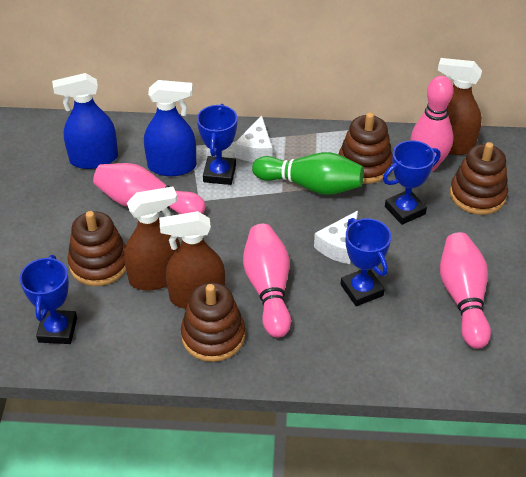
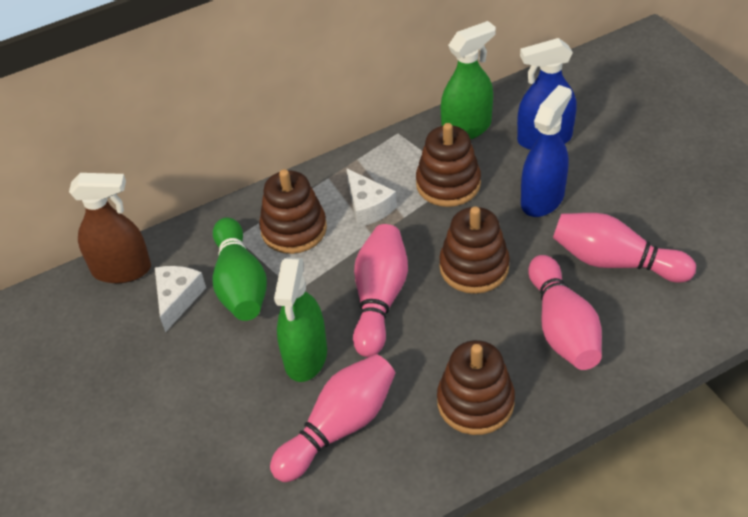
blue trophy: [20,255,77,344] [197,104,237,185] [341,218,391,306] [383,140,440,225] = 4 -> none = 0
brown spray bottle: [124,186,180,291] [159,211,225,309] [438,58,482,155] = 3 -> [69,173,151,283] = 1
green spray bottle: none = 0 -> [274,257,327,382] [441,21,496,140] = 2

